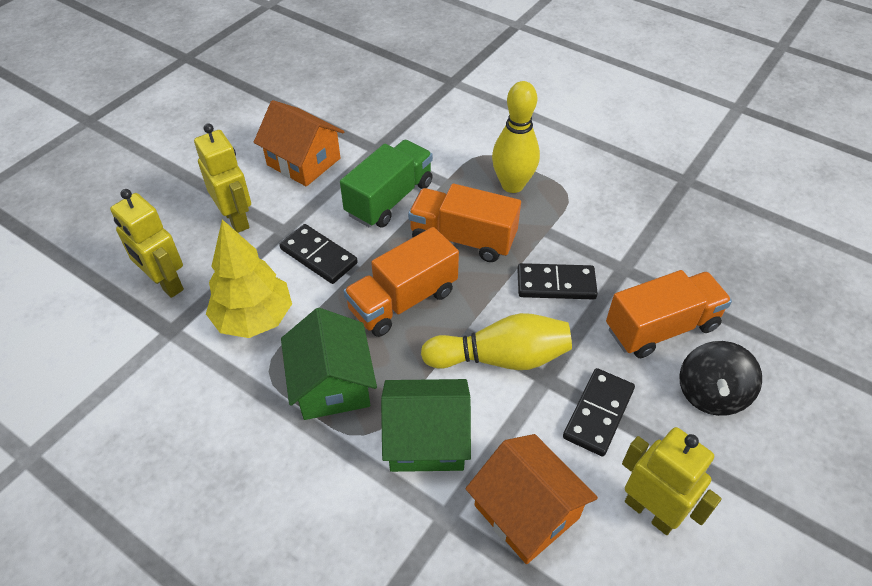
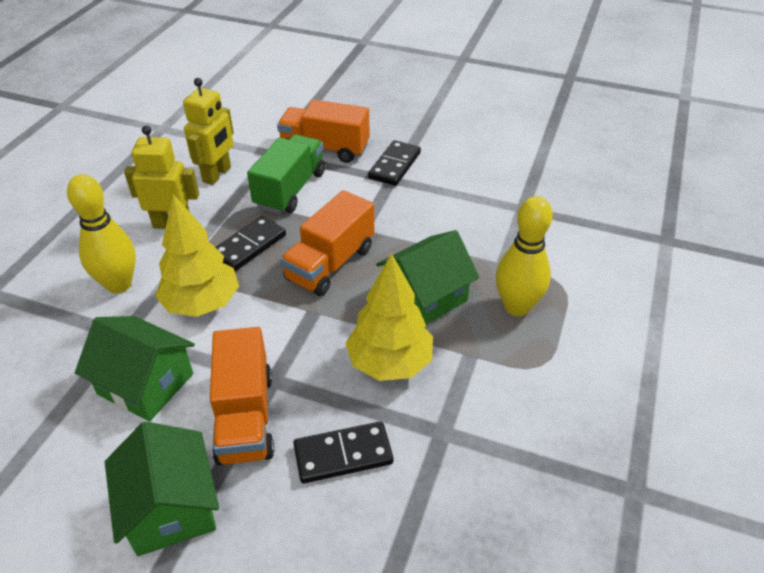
black spinning top: [679,341,762,416] = 1 -> none = 0
green house: [281,308,377,420] [381,379,471,472] = 2 -> [75,316,195,421] [105,421,219,556] [376,230,479,324] = 3
orange house: [254,100,344,187] [466,434,598,564] = 2 -> none = 0
yellow robot: [110,189,184,298] [194,123,251,233] [622,427,722,535] = 3 -> [124,125,199,229] [183,78,234,185] = 2
yellow tree: [206,219,292,338] = 1 -> [155,194,239,317] [346,253,433,381] = 2

